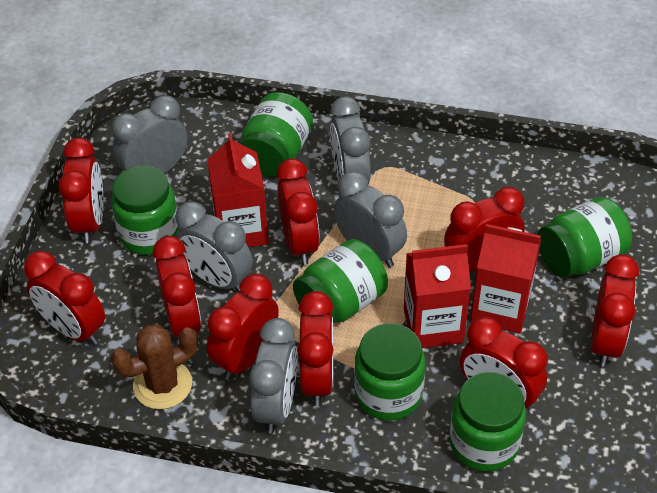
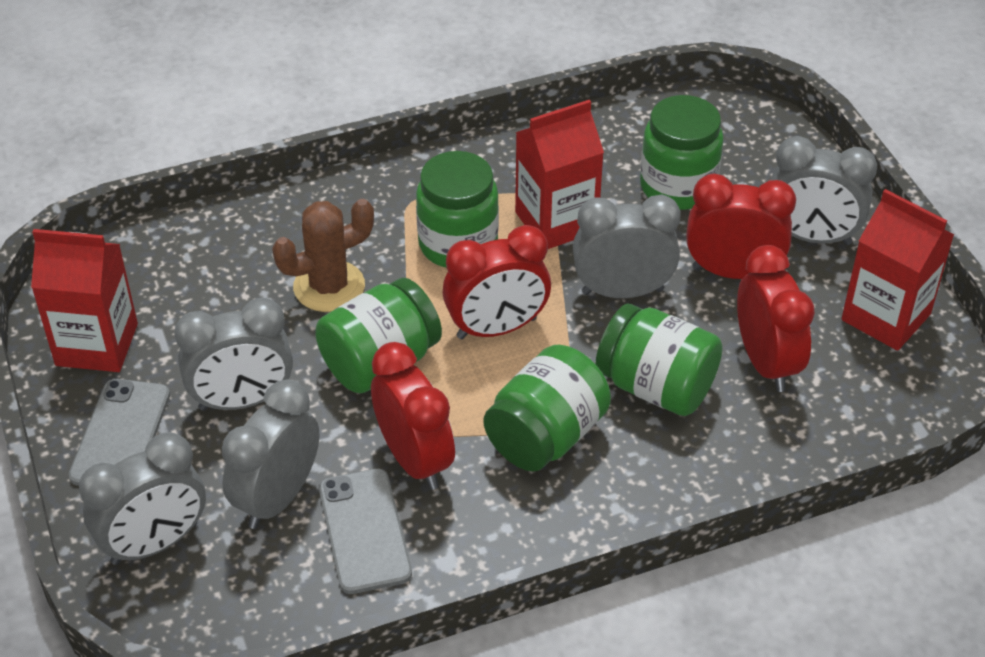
green jar: [111,165,180,255] [240,92,313,177] [293,239,388,324] [354,323,425,421] [450,372,526,472] [538,197,632,278] = 6 -> [315,278,442,394] [416,151,499,268] [483,345,611,472] [596,303,723,416] [640,95,724,210] = 5
grey phone: none = 0 -> [69,379,170,486] [319,469,412,594] = 2
red clock: [24,251,105,345] [59,138,103,243] [153,236,201,337] [207,274,279,380] [277,158,320,265] [298,291,334,406] [444,187,525,271] [460,317,548,413] [591,254,639,367] = 9 -> [371,342,455,490] [442,225,551,339] [686,174,796,279] [737,245,815,392] = 4

